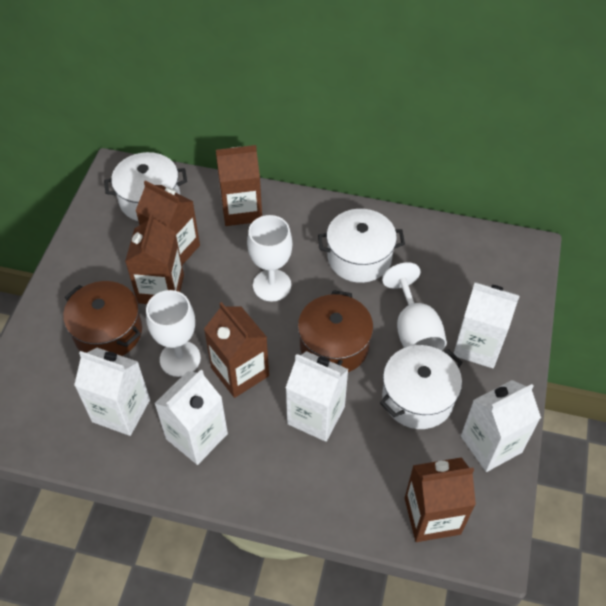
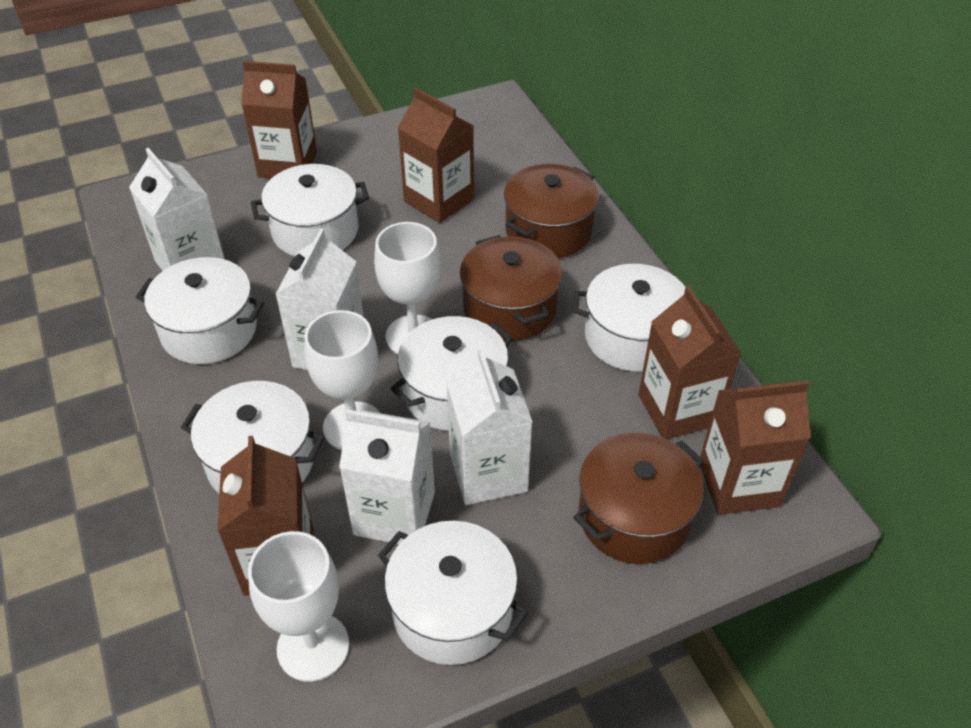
brown pot: [63,281,142,356] [298,290,373,372] = 2 -> [460,235,562,341] [504,164,599,258] [573,433,704,564] = 3
white carton: [74,348,150,436] [154,370,228,465] [286,351,349,442] [453,282,519,368] [461,380,541,472] = 5 -> [129,148,225,271] [275,228,364,370] [339,409,435,544] [446,348,533,505] = 4
white pot: [104,152,187,221] [318,209,405,283] [380,345,462,429] = 3 -> [136,257,264,364] [181,381,325,493] [251,164,369,257] [378,521,528,665] [391,316,513,431] [573,264,702,372] = 6

